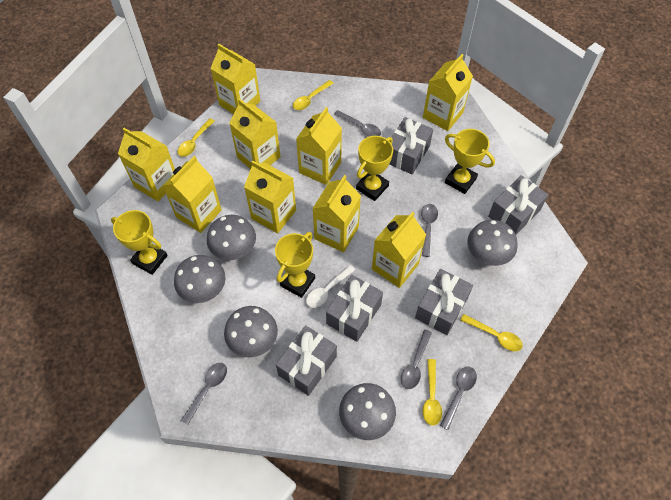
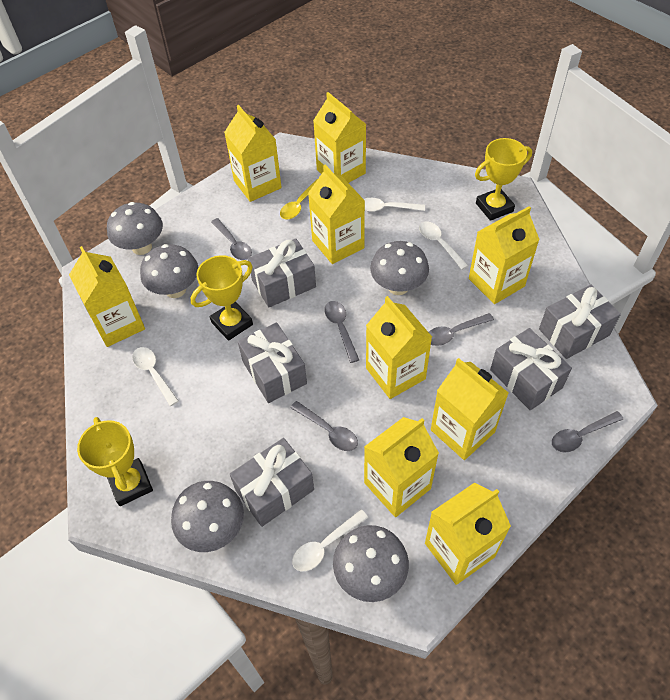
white spoon: [306,265,355,308] = 1 -> [132,347,179,406] [292,509,368,572] [364,198,425,212] [419,222,468,270] = 4
yellow spoon: [178,118,214,157] [293,80,334,110] [423,359,442,426] [460,314,523,351] = 4 -> [280,179,318,219] = 1
yellow trophy: [111,210,168,275] [275,232,315,298] [356,136,393,201] [445,129,495,194] = 4 -> [77,417,153,506] [191,255,253,341] [475,138,532,221] = 3

